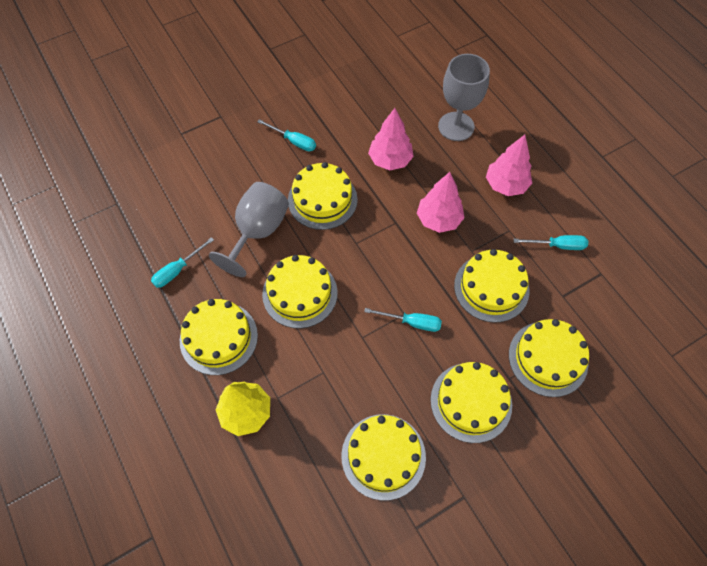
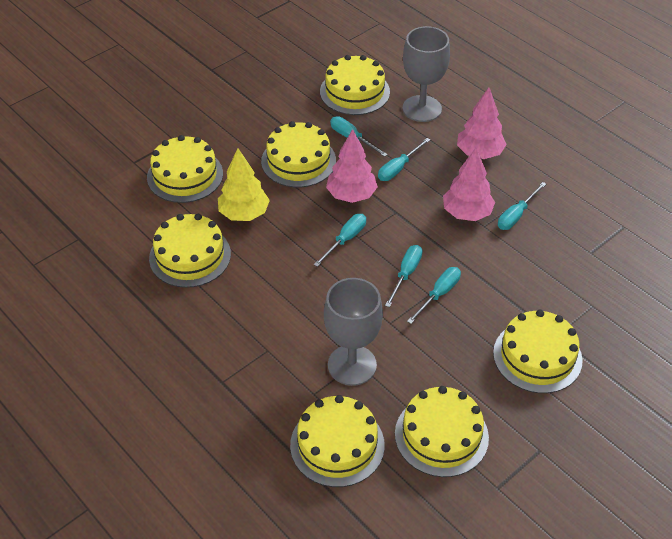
turquoise screwdriver: [151,237,214,288] [257,119,316,151] [364,308,442,332] [513,235,588,250] = 4 -> [314,214,366,267] [330,116,388,157] [378,138,430,181] [385,245,423,307] [407,267,461,324] [498,182,546,230] = 6

